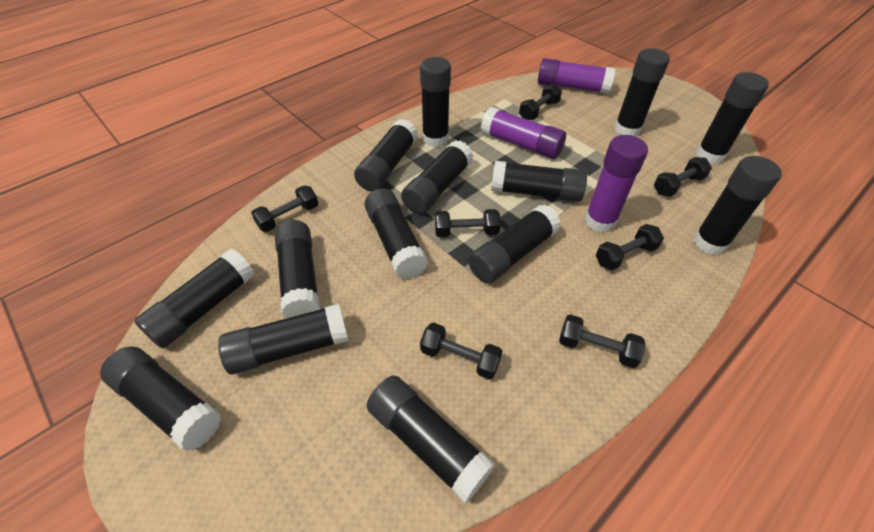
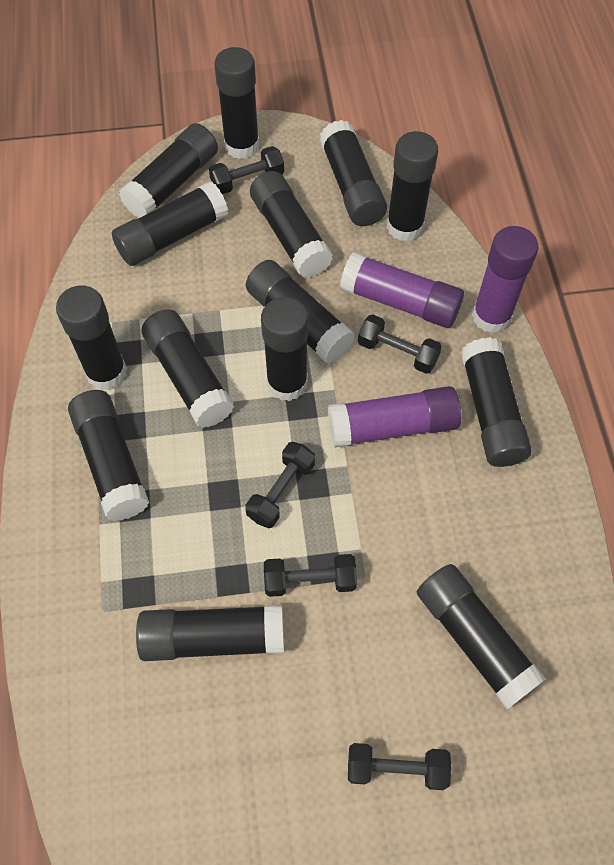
black dumbbell: [251,185,318,232] [420,323,503,379] [435,209,501,237] [519,84,562,120] [559,314,646,368] [596,224,664,270] [654,157,712,197] = 7 -> [209,146,284,194] [245,442,315,528] [264,554,357,597] [348,743,451,790] [358,315,442,374] = 5

